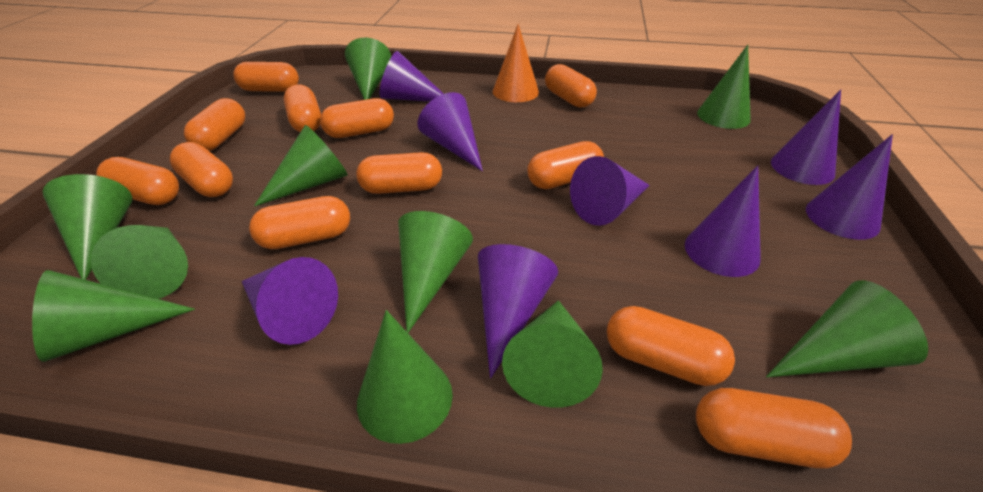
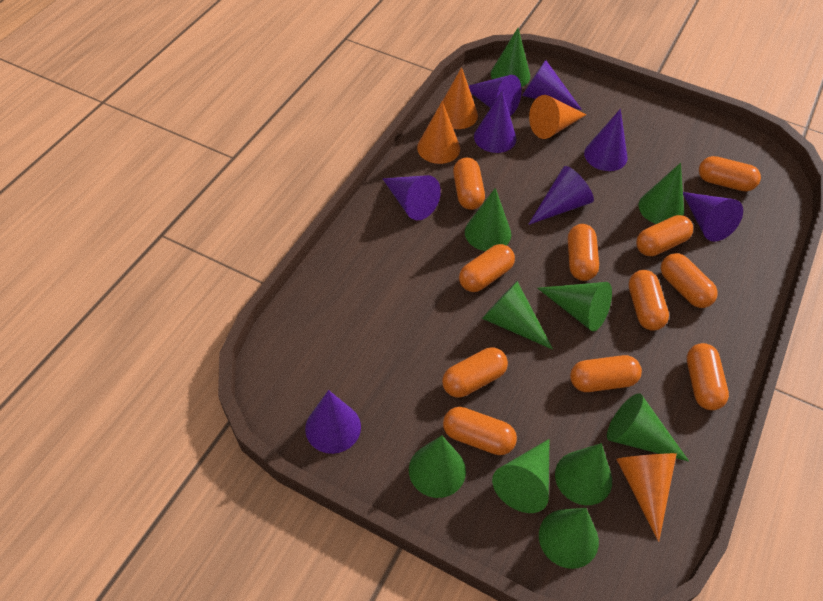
orange capsule: [96,157,179,205] [170,142,233,197] [184,98,245,151] [233,62,299,92] [249,196,350,249] [284,84,321,132] [320,98,394,138] [356,152,442,194] [528,141,604,189] [545,64,597,108] [607,306,735,386] [696,388,852,468] = 12 -> [442,347,508,398] [443,407,517,455] [453,158,485,210] [459,244,515,292] [568,224,599,281] [570,355,642,392] [628,270,669,331] [636,215,693,256] [661,253,718,308] [687,343,729,410] [699,156,761,191] = 11
orange cone: [492,24,539,102] = 1 -> [417,101,460,164] [443,67,478,129] [529,95,587,139] [616,453,677,542] = 4

